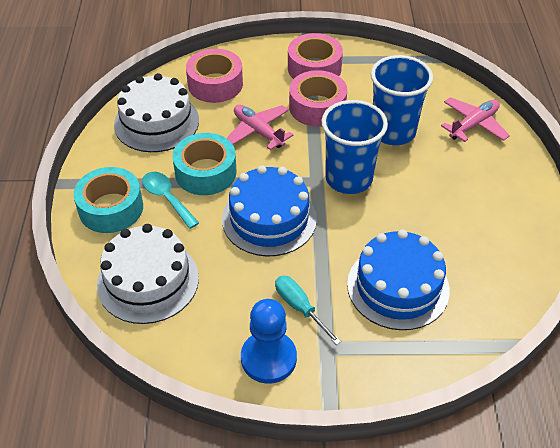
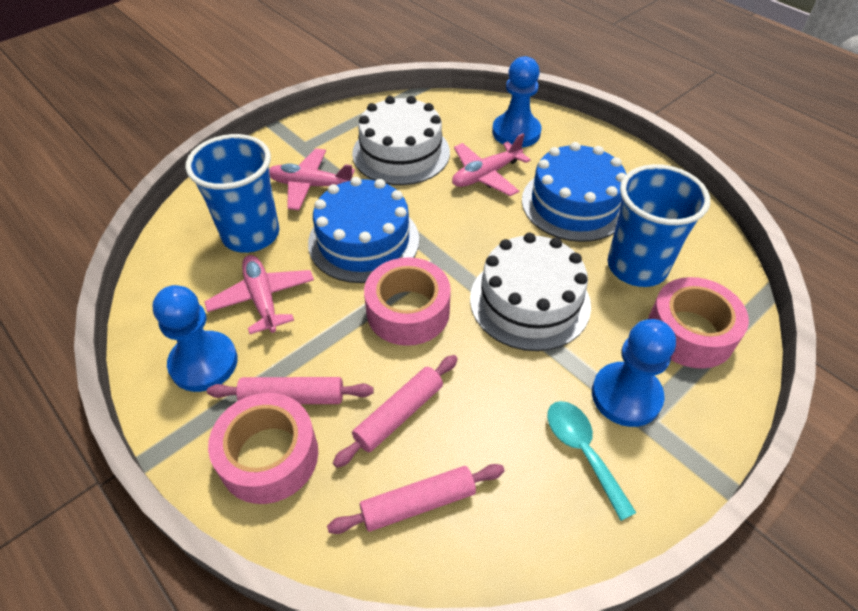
blue pawn: [241,299,297,384] = 1 -> [153,285,238,392] [492,56,542,147] [592,319,676,427] = 3
pink plane: [226,105,293,150] [441,97,510,142] = 2 -> [204,255,314,334] [269,148,355,210] [452,133,531,196] = 3
pink rolling pin: none = 0 -> [207,377,374,404] [327,464,505,534] [333,355,458,468] = 3
turquoise screwdriver: [275,276,341,345] = 1 -> none = 0
turquoise tape: [73,167,143,233] [172,133,237,195] = 2 -> none = 0

